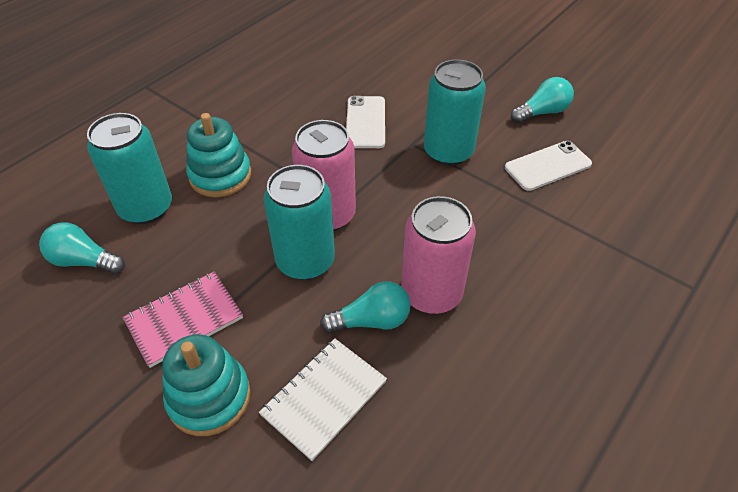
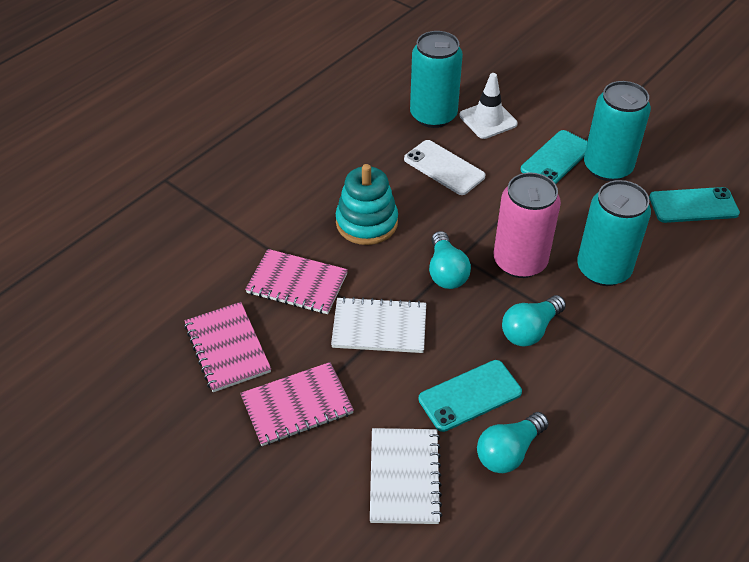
pink can: [292,120,356,231] [401,196,476,314] = 2 -> [494,173,561,278] = 1
pink notebook: [122,272,243,368] = 1 -> [184,302,271,392] [240,362,354,446] [245,249,348,314] = 3
turquoise phone: none = 0 -> [418,360,522,432] [520,130,588,184] [649,187,740,223] = 3
turquoise stacking toy: [162,334,251,436] [186,113,251,197] = 2 -> [336,164,398,245] = 1
white notebook: [259,339,387,461] = 1 -> [331,296,426,353] [370,428,442,524] = 2
white phone: [346,96,385,148] [505,141,592,191] = 2 -> [404,140,486,195] = 1
white traffic cone: none = 0 -> [459,73,518,139] = 1

